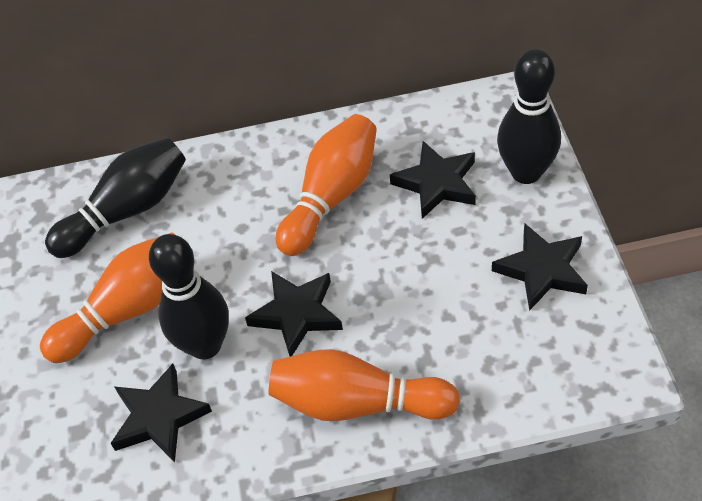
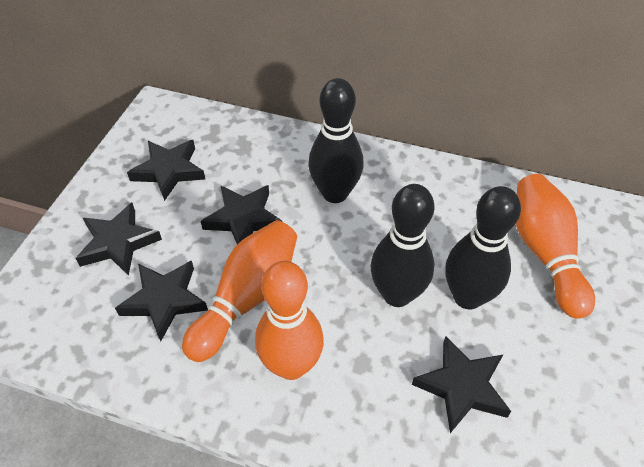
black star: [110,364,212,462] [245,271,343,356] [390,141,476,219] [492,223,588,311] = 4 -> [75,203,162,276] [115,261,208,341] [127,140,205,201] [201,185,282,244] [412,336,511,433] = 5

